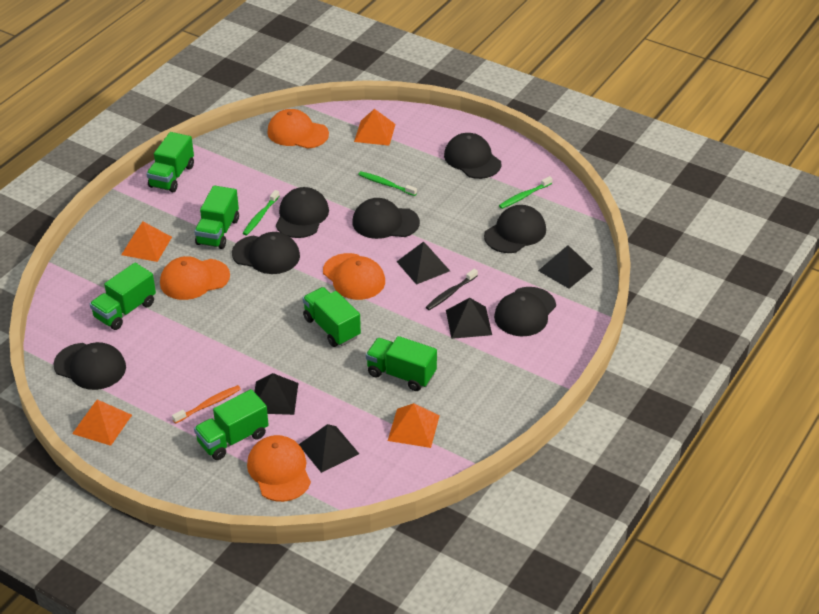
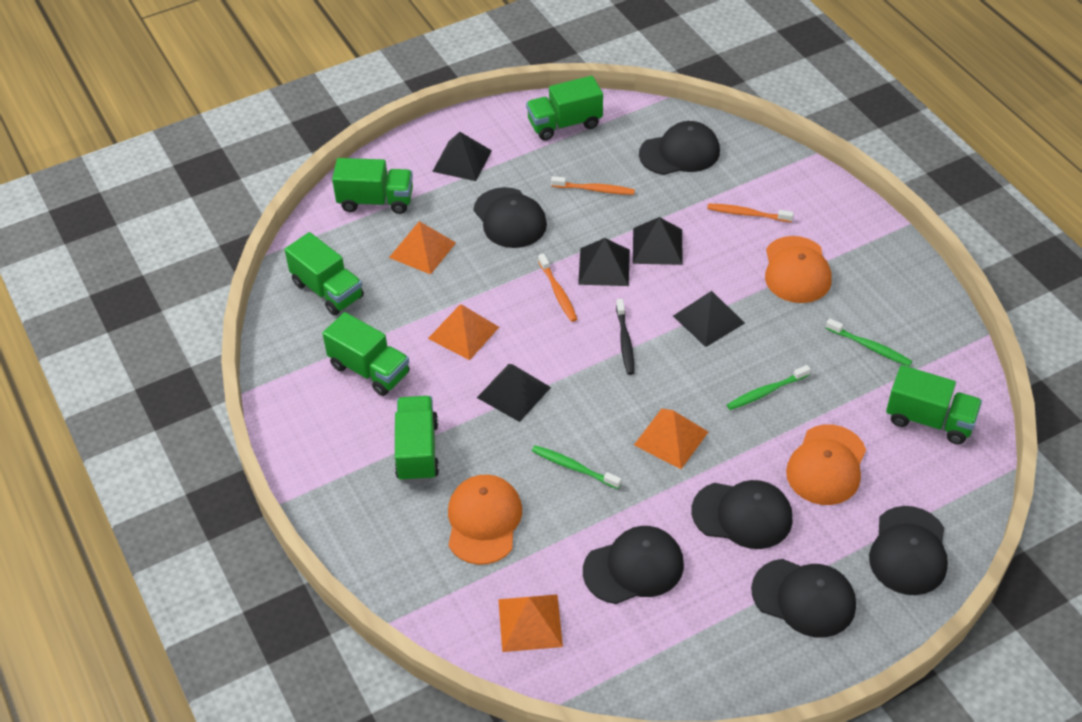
black cap: [53,342,126,390] [232,232,300,274] [276,187,329,238] [352,198,420,239] [444,133,501,179] [484,205,546,253] [494,287,556,336] = 7 -> [473,187,547,248] [583,526,684,604] [639,121,720,175] [692,480,793,549] [751,559,856,638] [869,506,948,595] = 6
orange cap: [160,256,230,300] [247,435,311,502] [267,109,329,149] [323,253,385,300] = 4 -> [448,475,522,565] [765,236,832,303] [786,425,866,505] = 3
orange toothbrush: [172,385,241,424] = 1 -> [538,253,577,322] [551,176,635,195] [707,203,794,222] = 3

